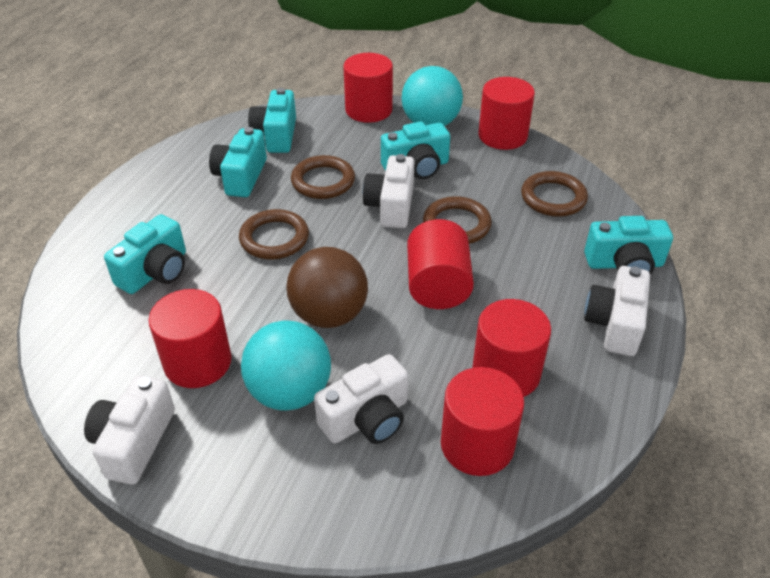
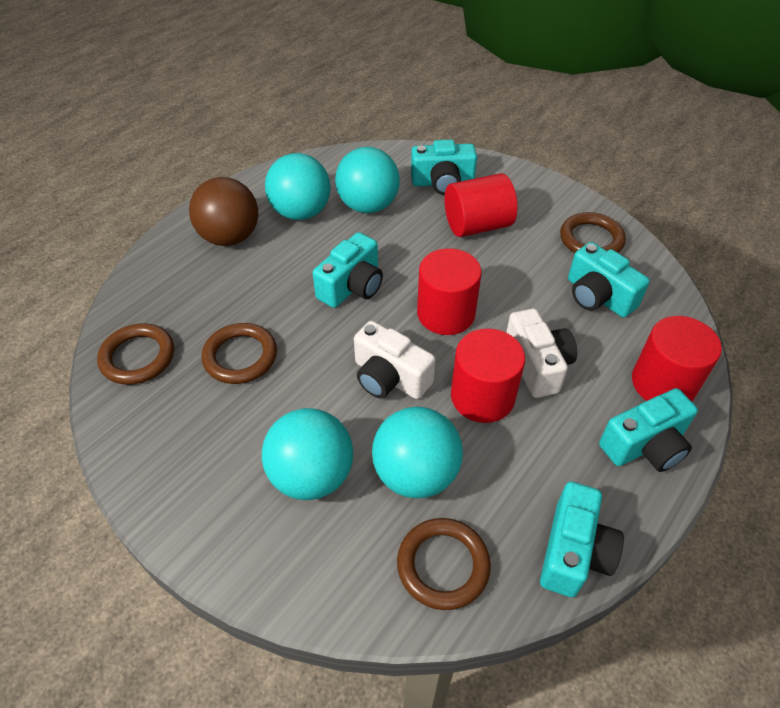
red cylinder: [148,289,232,388] [343,53,393,123] [407,219,474,309] [441,367,524,476] [472,299,551,397] [478,77,535,150] = 6 -> [417,248,482,335] [444,173,517,237] [451,328,525,423] [632,316,722,401] = 4
turquoise ball: [241,320,331,411] [402,66,463,126] = 2 -> [262,408,353,500] [265,153,331,220] [335,147,400,213] [372,407,463,498] = 4
white camera: [84,375,175,485] [314,354,408,444] [363,154,414,228] [584,266,650,356] = 4 -> [354,321,436,399] [506,308,577,398] = 2

